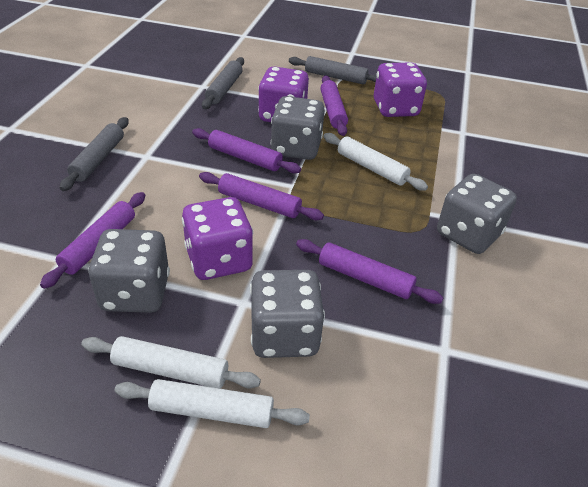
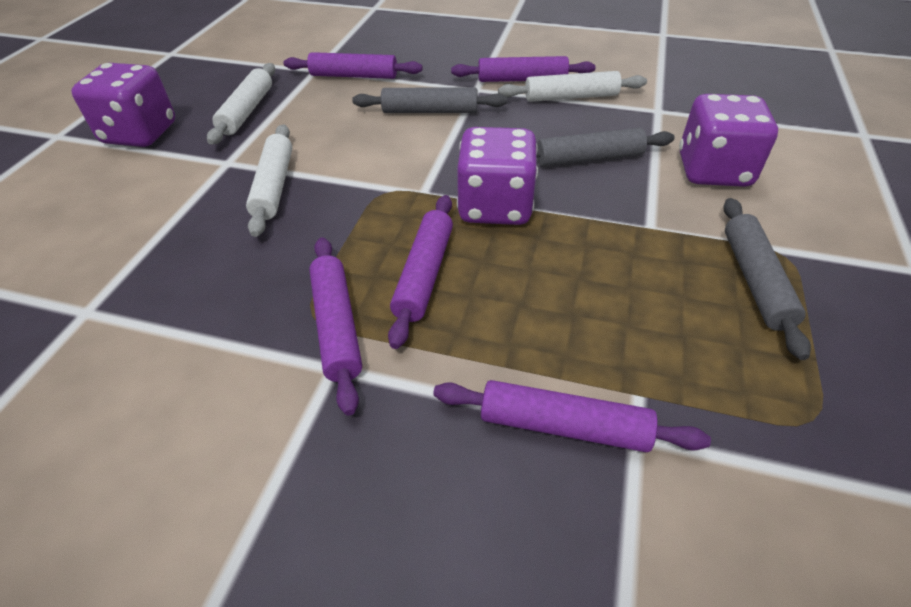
grey dice: [88,229,170,313] [250,270,325,358] [271,96,325,160] [437,174,517,254] = 4 -> none = 0

